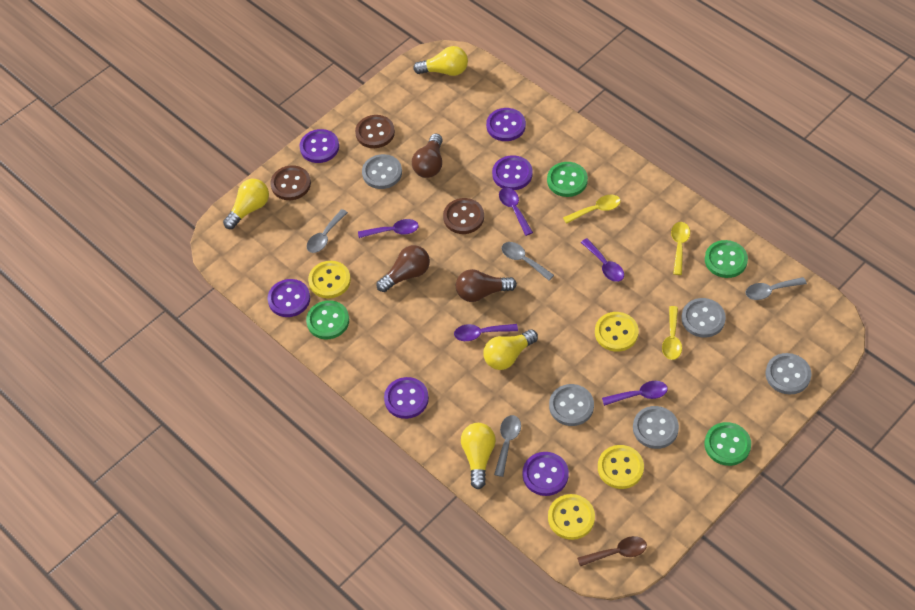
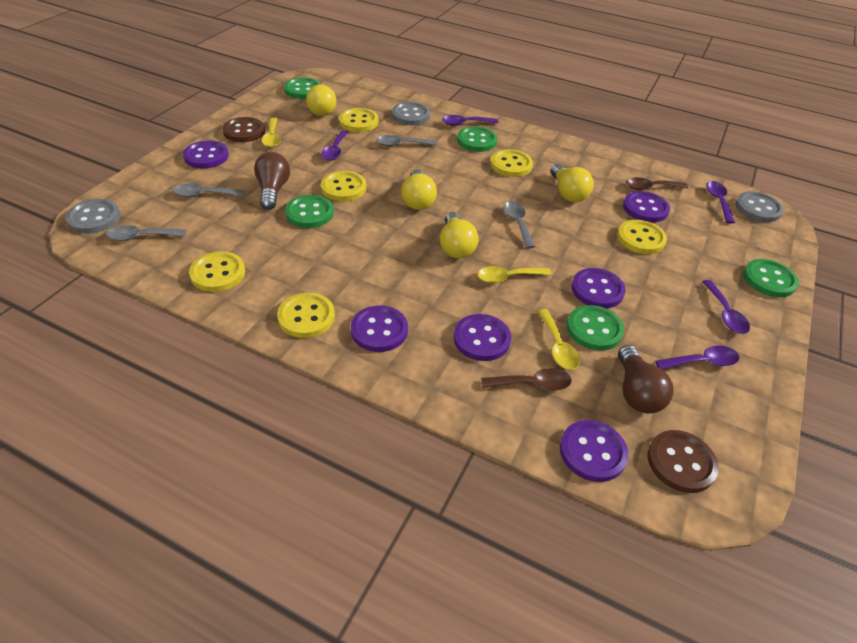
brown button: [270,165,311,200] [355,115,395,148] [443,198,484,234] = 3 -> [222,117,265,142] [648,430,719,493] = 2
brown light bulb: [377,245,430,292] [412,134,443,178] [456,269,517,302] = 3 -> [254,152,290,210] [618,345,674,414] = 2
brown spoon: [577,536,647,566] = 1 -> [481,368,572,390] [626,177,688,190] = 2
green button: [306,300,349,339] [547,162,588,197] [704,422,751,466] [705,240,748,278] = 4 -> [284,77,321,99] [285,195,334,228] [457,126,497,152] [567,305,624,350] [743,259,799,297] = 5
grey button: [362,154,402,189] [549,384,594,426] [633,406,679,449] [681,298,726,338] [765,353,811,395] = 5 -> [65,199,121,234] [392,102,430,125] [735,191,784,222] = 3
yellow button: [308,261,351,299] [548,494,595,540] [595,312,639,352] [598,445,644,489] = 4 -> [189,251,245,292] [277,293,335,338] [321,171,366,201] [339,108,378,132] [490,149,533,177] [617,220,667,254] = 6

